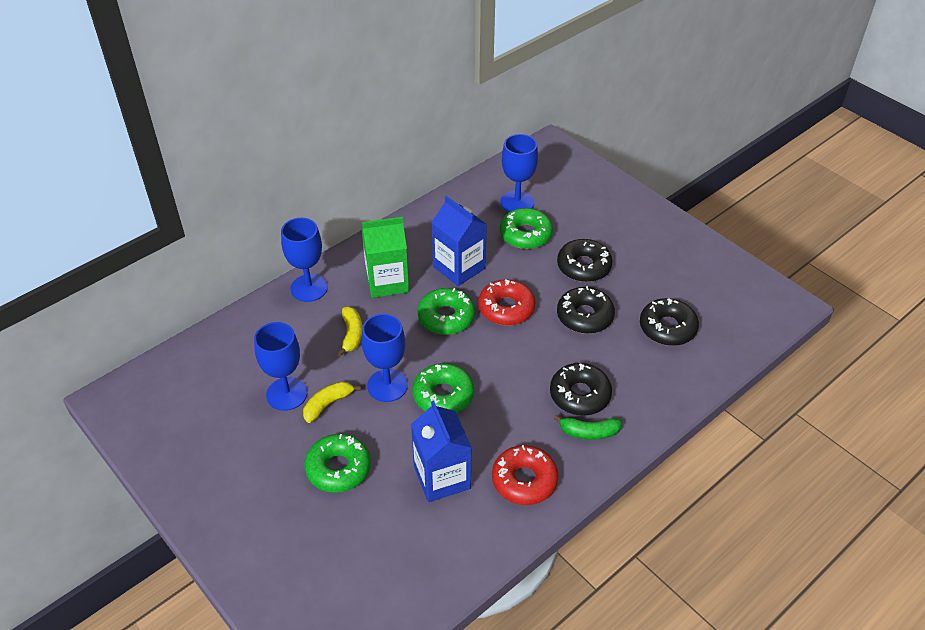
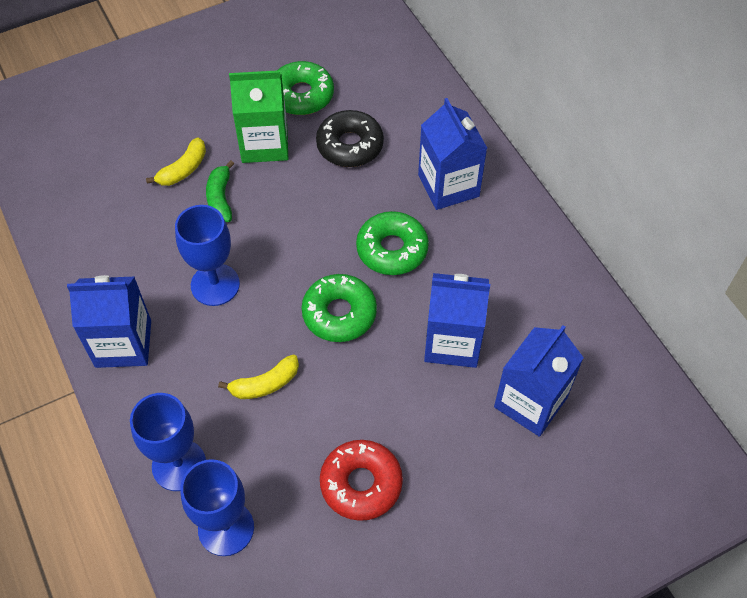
black donut: [550,363,612,416] [557,239,613,282] [557,286,615,334] [640,298,699,346] = 4 -> [316,110,384,167] = 1
blue carton: [411,401,472,502] [431,196,487,286] = 2 -> [67,275,151,368] [418,98,487,210] [424,273,490,368] [494,325,584,437] = 4
blue goblet: [254,322,307,411] [281,218,328,302] [362,314,408,402] [500,134,538,212] = 4 -> [130,393,206,491] [175,205,240,306] [180,459,254,556] = 3
green donut: [304,434,371,492] [412,363,474,413] [417,288,475,335] [500,208,553,249] = 4 -> [278,61,334,115] [301,274,377,342] [356,211,429,275] = 3
red donut: [478,279,535,326] [492,445,558,505] = 2 -> [320,440,403,521] = 1

